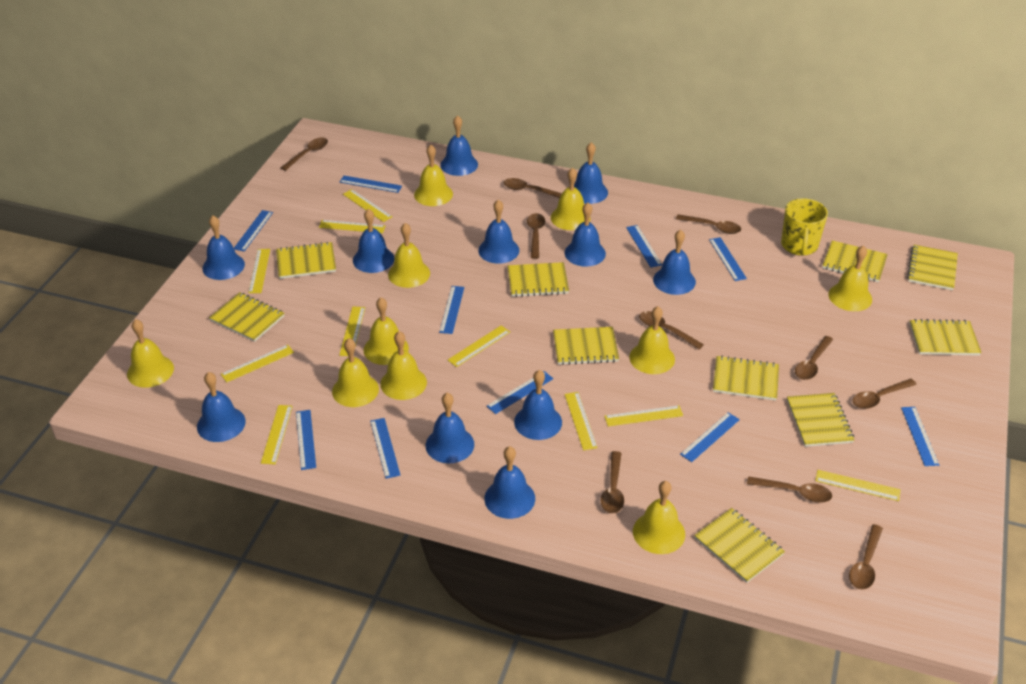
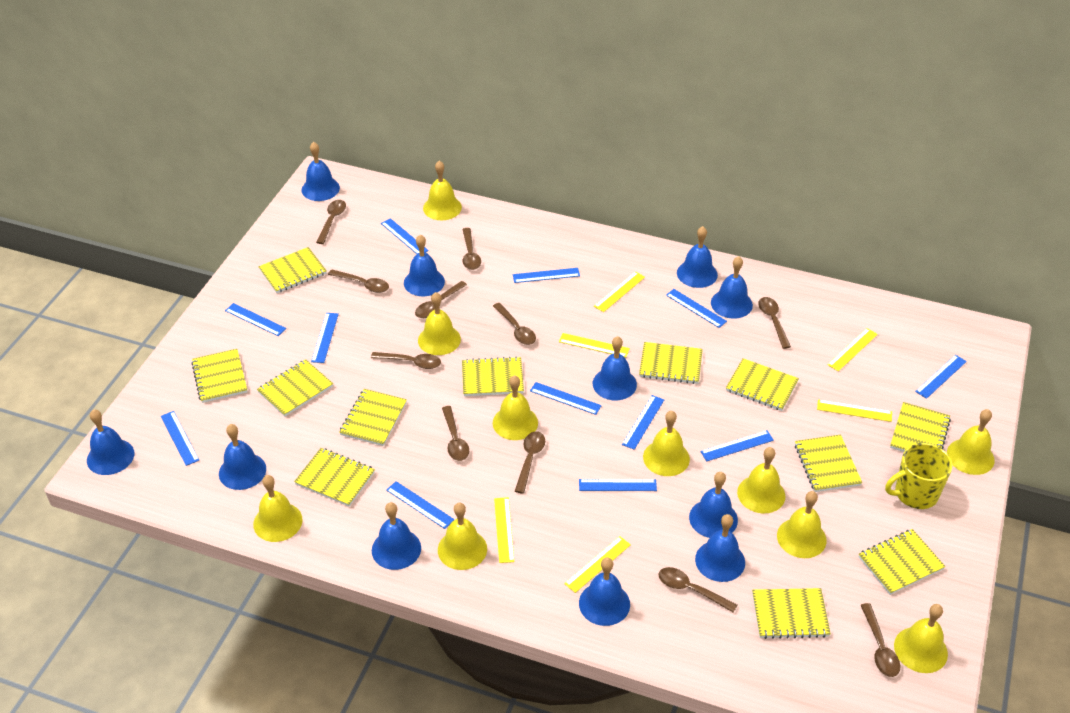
blue ruler: [234,210,273,252] [296,410,316,470] [340,176,402,193] [370,418,401,479] [439,286,464,334] [487,371,553,414] [626,225,662,268] [680,412,740,462] [709,237,747,281] [901,407,939,466] = 10 -> [161,411,199,466] [225,303,286,336] [311,313,339,363] [381,218,429,254] [386,481,455,529] [513,268,580,283] [530,382,602,415] [579,479,657,491] [622,395,664,450] [666,289,727,328] [700,430,774,462] [915,355,967,399] = 12
brown spoon: [281,138,328,171] [503,178,562,198] [527,213,545,259] [601,451,624,513] [639,311,704,350] [676,214,741,234] [747,476,832,503] [795,336,833,380] [849,524,883,590] [853,379,917,409] = 10 -> [316,200,346,244] [328,269,389,293] [371,352,441,369] [415,281,467,318] [442,406,469,461] [462,228,481,270] [493,303,536,345] [515,432,545,493] [658,567,737,613] [758,297,791,349] [861,603,900,677] = 11
yellow notebook: [209,292,284,342] [276,242,336,279] [508,262,569,297] [553,327,619,365] [694,508,785,583] [713,356,779,401] [787,393,854,447] [822,240,888,282] [907,245,958,290] [909,319,982,356] = 10 -> [191,349,247,403] [257,359,333,417] [258,247,327,293] [294,448,375,506] [339,389,407,446] [462,356,524,396] [639,342,703,384] [726,358,799,411] [752,588,831,639] [795,435,862,492] [859,529,945,595] [890,402,951,452] = 12
yellow ruler: [221,345,294,382] [248,249,270,293] [261,405,293,464] [319,220,385,233] [339,306,365,356] [343,189,392,222] [448,325,510,367] [565,392,598,450] [605,405,683,426] [815,470,901,501] = 10 -> [494,497,514,563] [559,333,630,357] [564,536,631,593] [594,271,645,312] [817,399,892,422] [828,328,878,371] = 6

